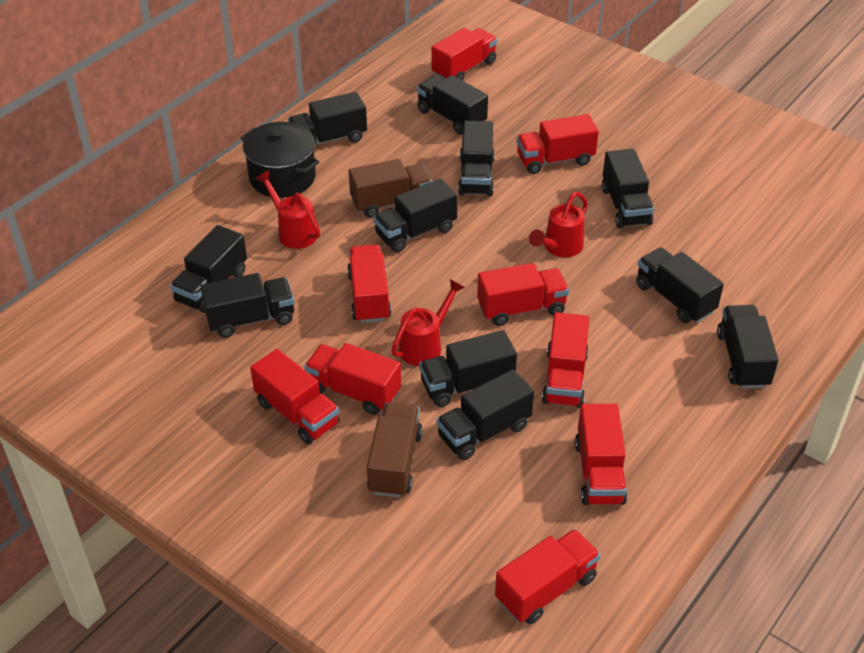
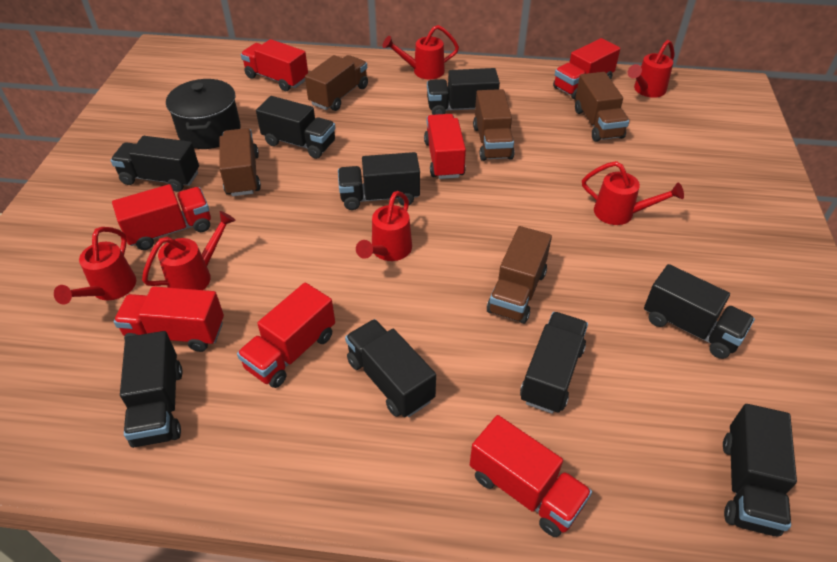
black truck: [170,225,247,313] [200,273,294,338] [287,92,367,145] [373,178,458,253] [417,75,488,135] [419,330,517,407] [436,370,534,460] [458,121,495,196] [602,149,654,228] [636,247,724,323] [717,305,779,389] = 11 -> [110,136,199,192] [120,331,183,448] [256,96,336,159] [338,152,420,210] [345,319,436,417] [427,68,500,115] [520,312,588,414] [644,264,755,359] [723,404,797,537] = 9
brown truck: [349,159,433,218] [367,403,423,498] = 2 -> [219,128,261,196] [305,55,368,111] [473,89,515,161] [487,226,552,324] [575,72,629,142] = 5
red truck: [250,349,340,444] [304,343,401,415] [347,245,391,323] [431,28,497,81] [477,263,569,326] [495,529,600,624] [517,114,599,174] [542,312,589,408] [575,404,627,505] = 9 -> [112,184,211,250] [114,286,224,352] [237,283,335,388] [241,39,308,91] [424,114,466,179] [470,415,592,537] [553,38,620,100] = 7
red watering can: [255,171,320,249] [391,279,465,366] [529,192,588,257] = 3 -> [54,227,136,305] [142,211,236,290] [356,191,412,261] [383,25,459,79] [582,161,684,225] [628,40,674,98] = 6

